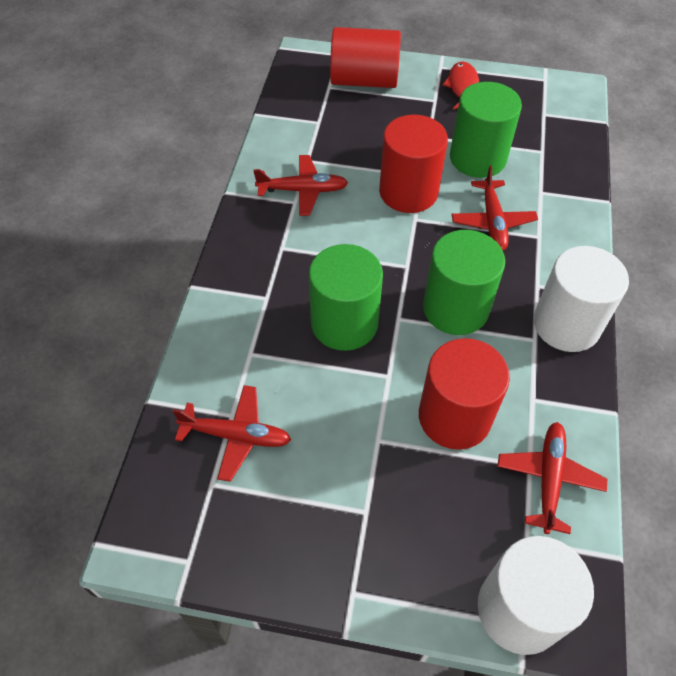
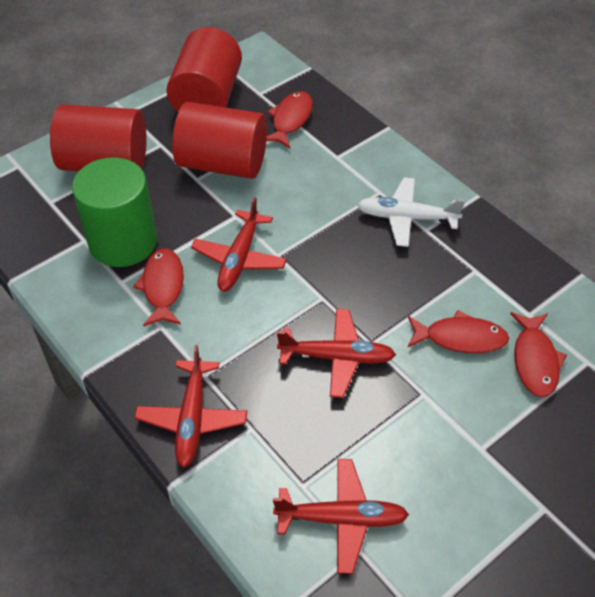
green cylinder: [309,244,383,351] [423,230,505,335] [450,82,522,178] = 3 -> [72,157,157,267] = 1
red fish: [443,61,479,109] = 1 -> [133,248,184,326] [266,91,313,148] [408,310,509,353] [510,312,567,397] = 4
white cylinder: [478,536,594,655] [534,246,629,352] = 2 -> none = 0
white plane: none = 0 -> [357,178,465,247] = 1

